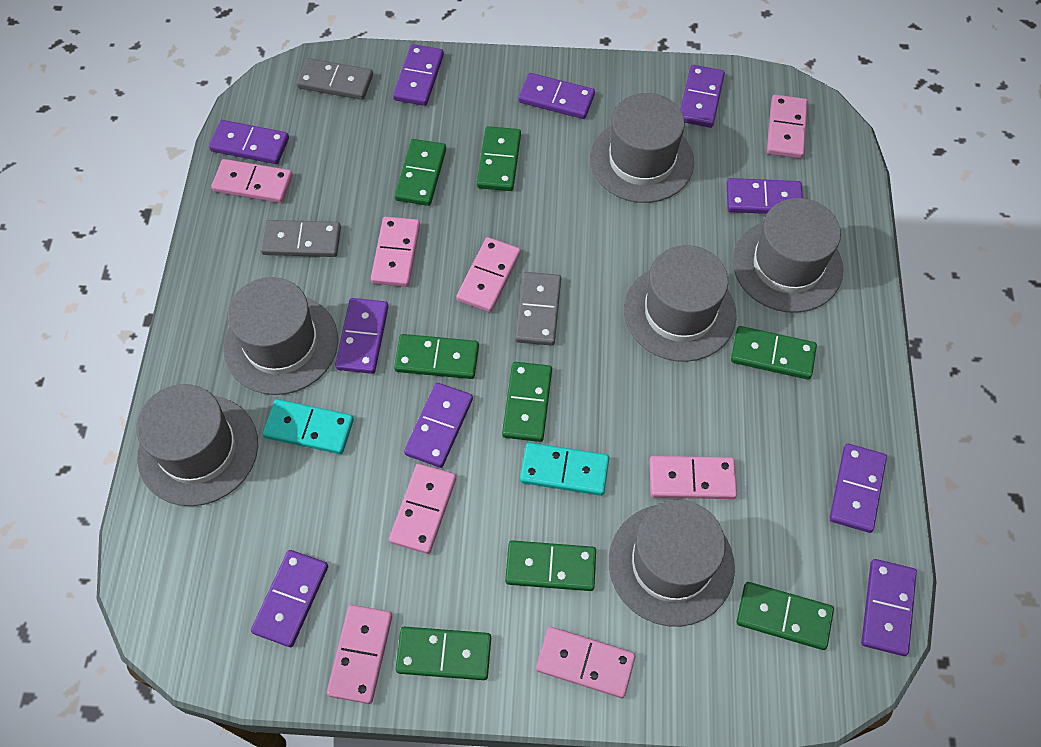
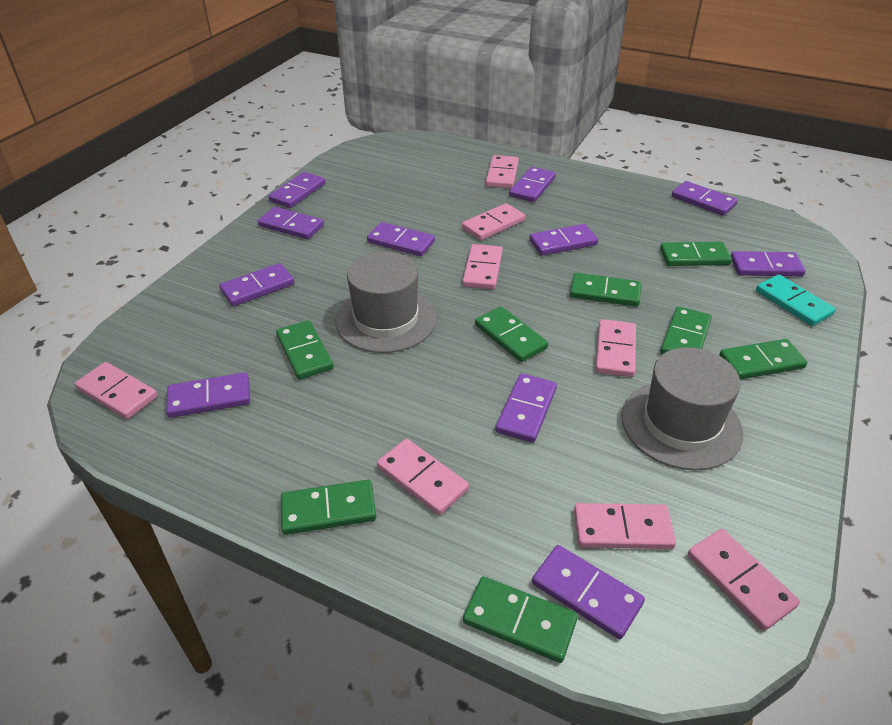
grey domino: [260,220,341,257] [296,58,373,100] [515,272,561,346] = 3 -> none = 0
grey hat: [136,384,258,506] [224,277,338,395] [590,93,694,203] [609,500,735,627] [624,245,737,362] [733,198,843,313] = 6 -> [335,252,437,353] [621,347,743,471] = 2
purple domino: [209,120,289,164] [251,550,328,647] [335,298,388,374] [393,44,444,106] [404,383,473,468] [518,73,595,119] [680,65,725,128] [727,178,803,214] [830,444,887,533] [861,559,917,656] = 10 -> [166,372,250,418] [219,263,295,306] [258,207,324,239] [268,172,325,208] [367,222,435,256] [495,373,557,443] [509,167,556,202] [529,224,598,256] [532,545,645,639] [672,181,738,216] [731,251,806,276] = 11
turquoise domino: [263,399,354,454] [520,442,609,496] = 2 -> [756,275,836,326] = 1

